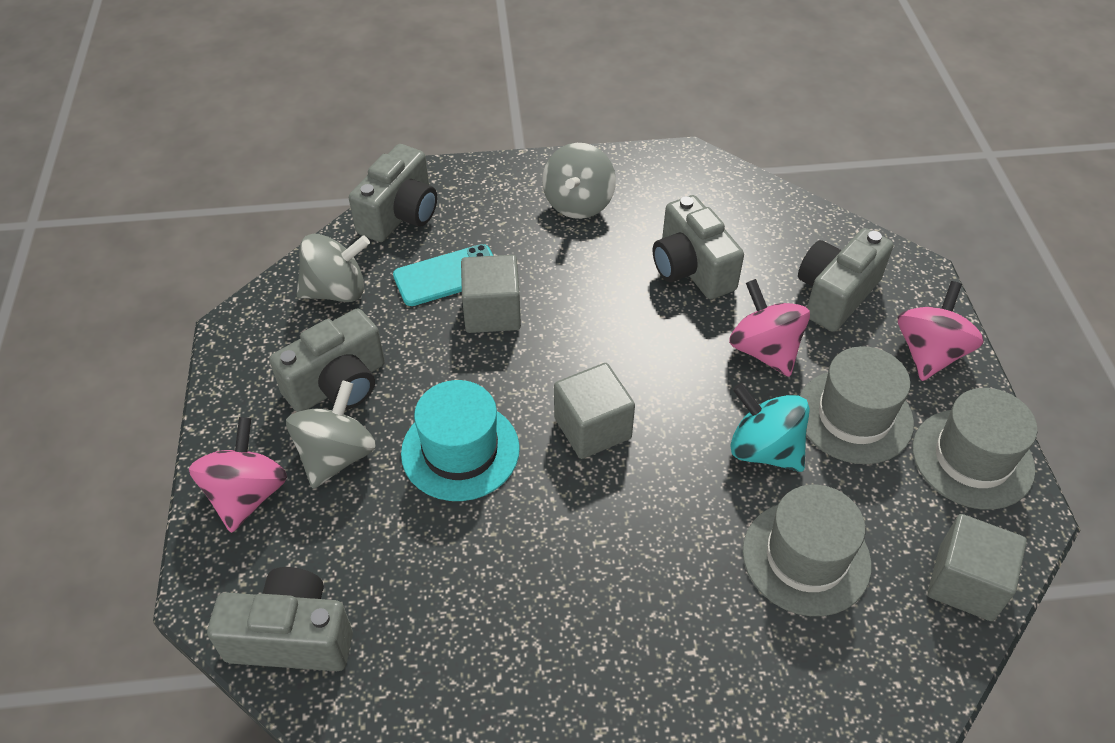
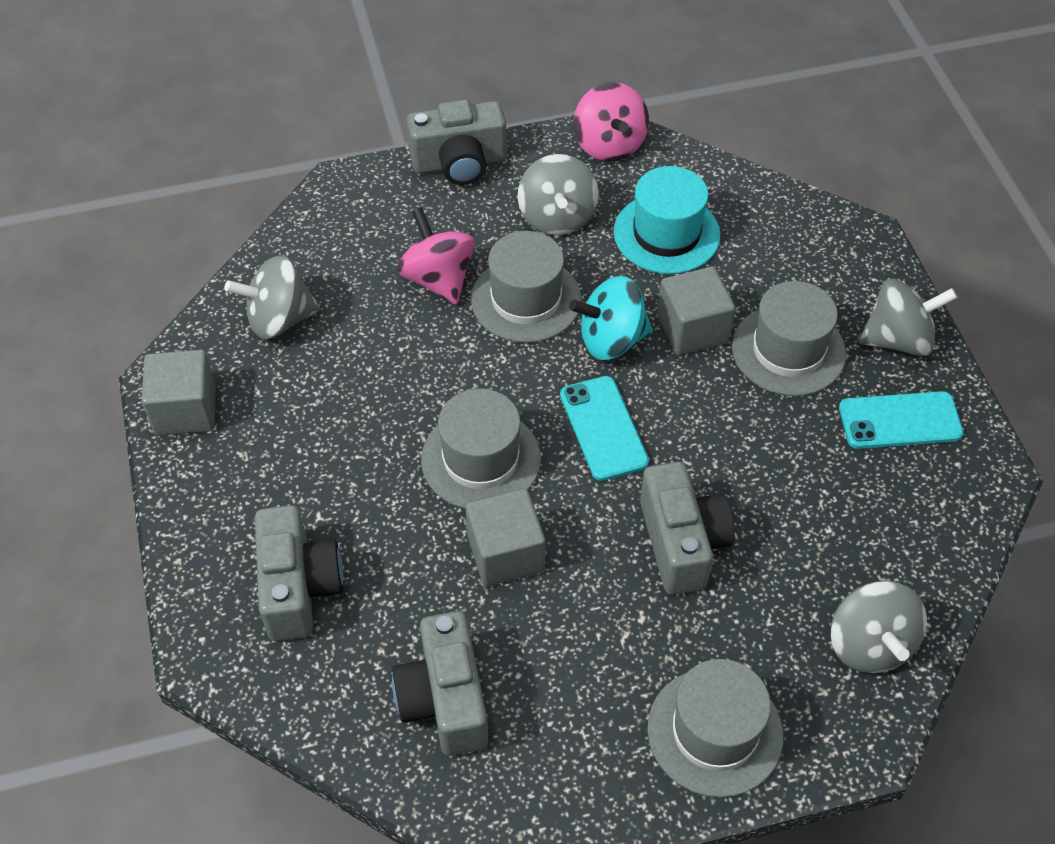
grey camera: [207,567,353,671] [269,309,385,412] [349,144,437,242] [653,195,744,299] [798,228,893,332] = 5 -> [255,505,343,641] [392,611,488,756] [406,100,507,185] [640,462,735,595] = 4
grey hat: [742,485,871,616] [799,346,914,464] [913,388,1037,510] = 3 -> [421,389,541,509] [471,231,582,343] [647,659,783,797] [732,281,846,396] = 4
grey spinning top: [286,380,376,489] [296,234,370,302] [542,143,616,219] = 3 -> [225,255,320,339] [518,154,599,235] [831,581,927,673] [858,279,957,357] = 4
pink spinning top: [189,417,287,533] [729,279,810,377] [898,281,984,381] = 3 -> [397,207,475,305] [573,82,649,162] = 2
turquoise phone: [393,244,493,306] = 1 -> [560,376,649,481] [839,391,963,449] = 2

